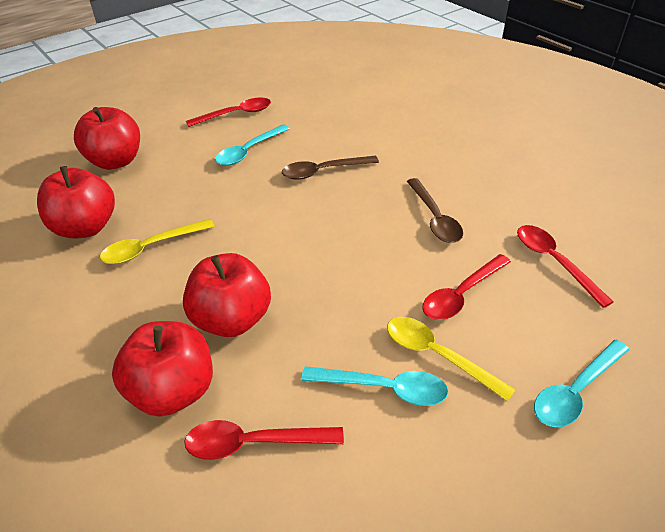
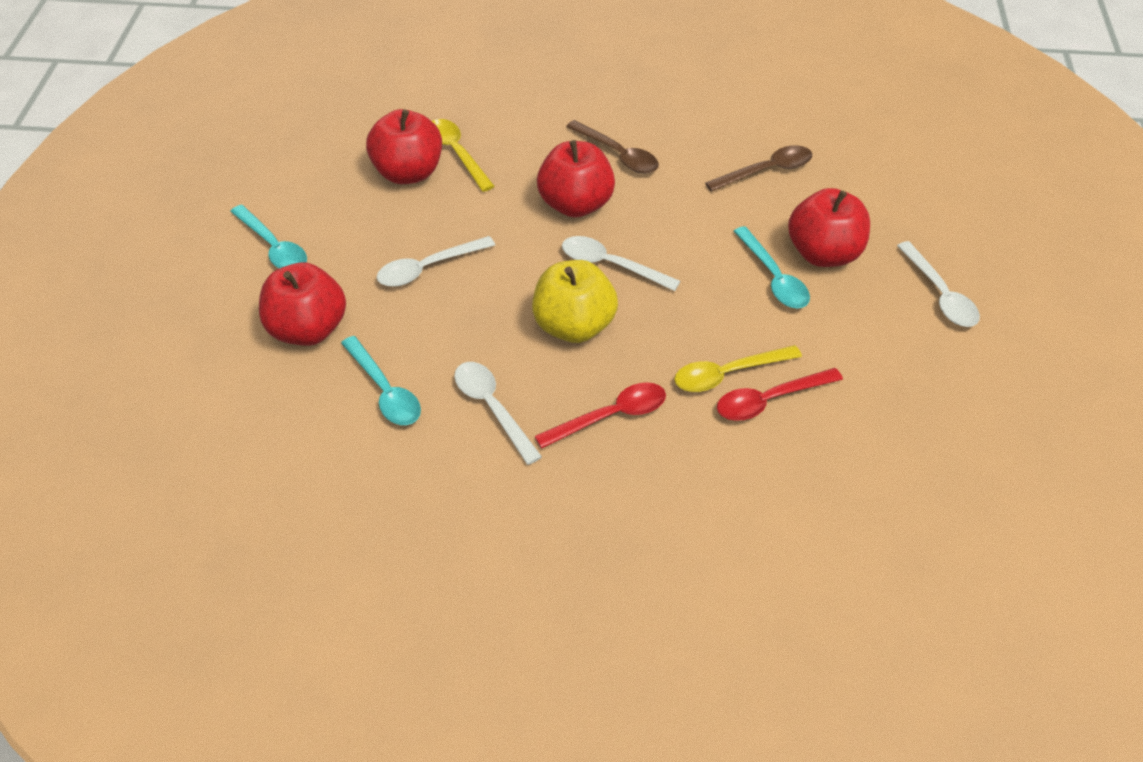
red spoon: [184,420,344,460] [186,97,271,127] [422,254,511,320] [517,225,614,308] = 4 -> [535,382,666,449] [717,368,843,421] = 2
white spoon: none = 0 -> [377,236,495,287] [454,362,542,465] [562,236,680,291] [897,241,980,327] = 4
yellow apple: none = 0 -> [532,260,618,343] = 1

